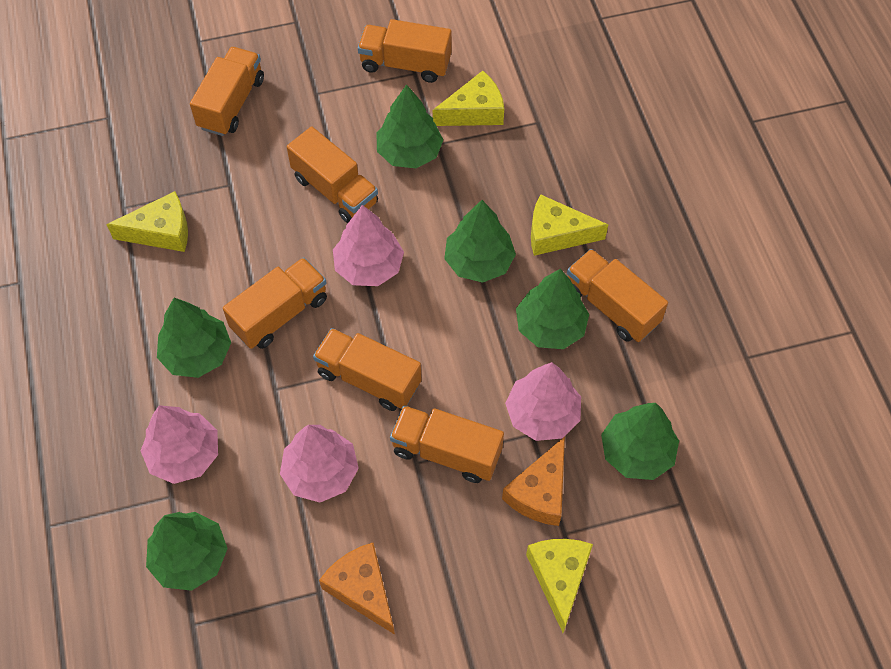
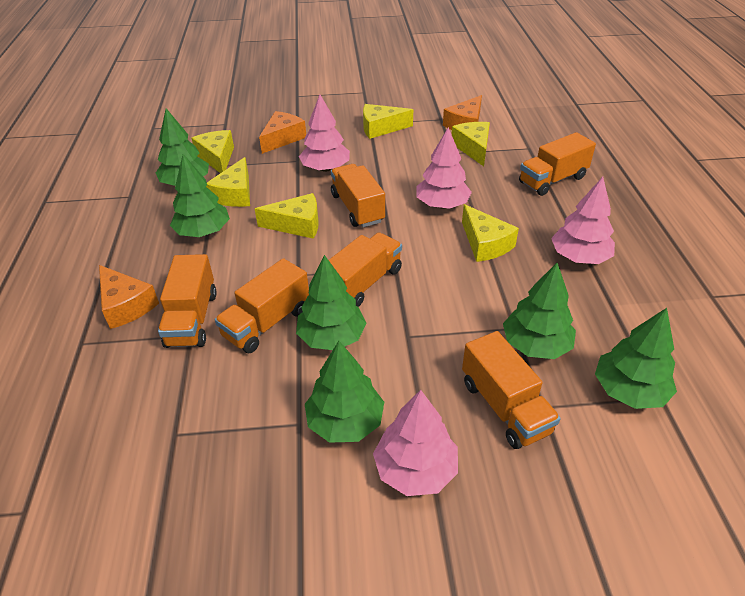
orange cheese: [319,543,395,635] [502,437,565,526] = 2 -> [99,265,159,329] [259,111,306,154] [443,95,482,130] = 3
orange truck: [190,47,264,136] [223,257,327,349] [287,127,378,223] [313,328,421,411] [358,19,452,83] [390,406,504,483] [567,249,668,342] = 7 -> [158,254,217,348] [215,258,309,353] [329,232,402,307] [331,164,385,227] [462,331,561,449] [519,132,596,196] = 6
yellow cheese: [106,191,188,252] [433,71,504,126] [526,539,593,633] [531,194,608,256] = 4 -> [191,130,234,173] [206,157,250,207] [255,193,319,239] [363,104,413,139] [451,122,490,166] [462,204,519,262] = 6

